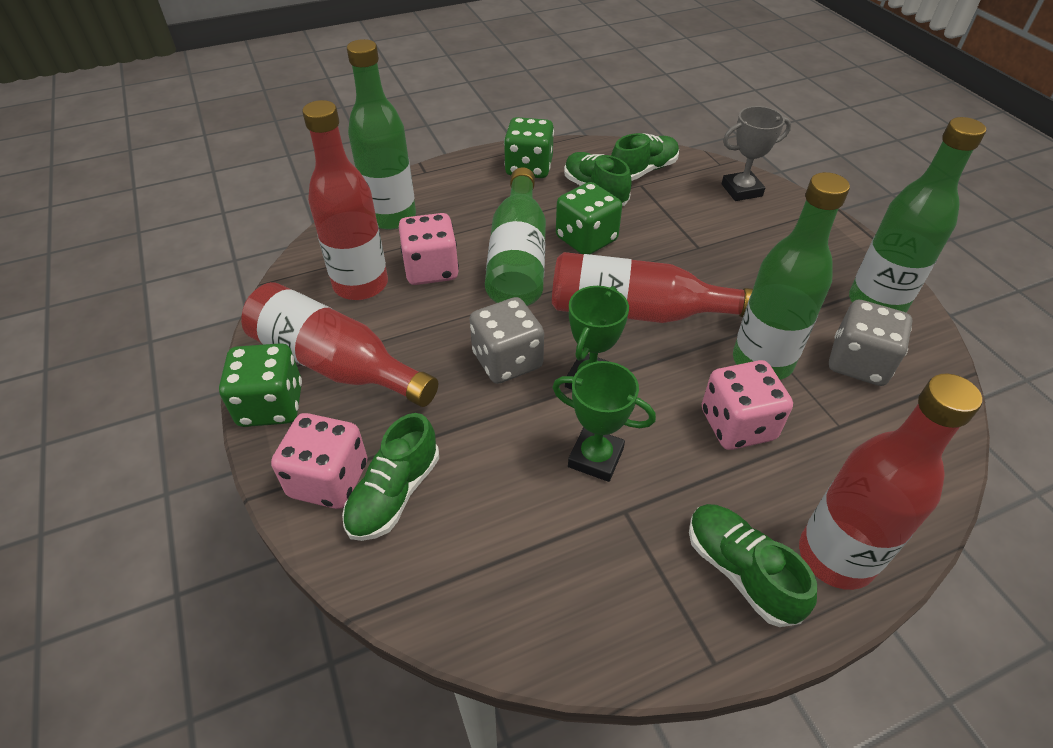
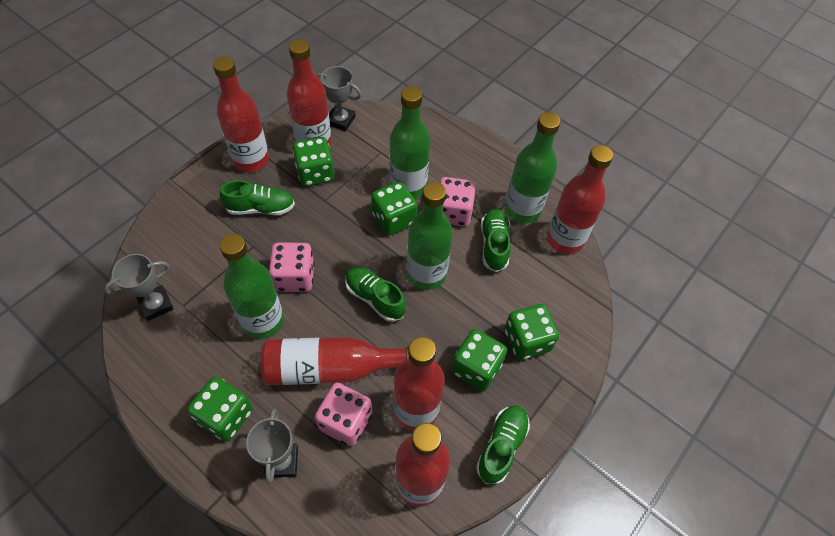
green dice: [219,343,302,427] [504,117,554,178] [556,182,622,254] = 3 -> [187,377,253,441] [292,137,335,186] [371,181,418,235] [452,329,507,391] [504,304,559,360] = 5
green trophy: [552,361,656,482] [565,286,629,390] = 2 -> none = 0
grey dice: [470,297,544,384] [829,300,912,386] = 2 -> none = 0
grey trophy: [722,106,791,201] = 1 -> [104,254,173,321] [246,408,298,484] [316,66,362,131] = 3
red bottle: [241,282,438,407] [302,100,388,300] [552,252,753,323] [799,373,982,590] = 4 -> [213,56,269,172] [260,337,409,385] [287,39,332,147] [393,337,445,431] [395,423,450,507] [547,145,613,254] = 6

